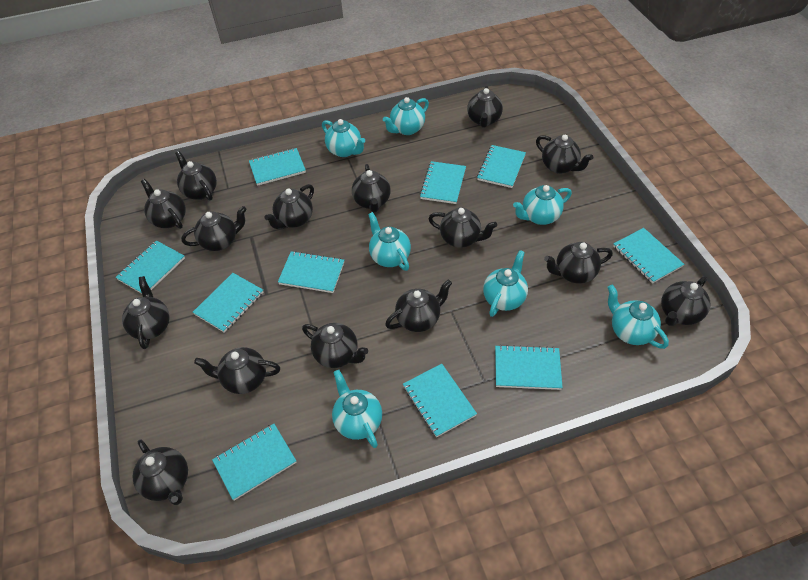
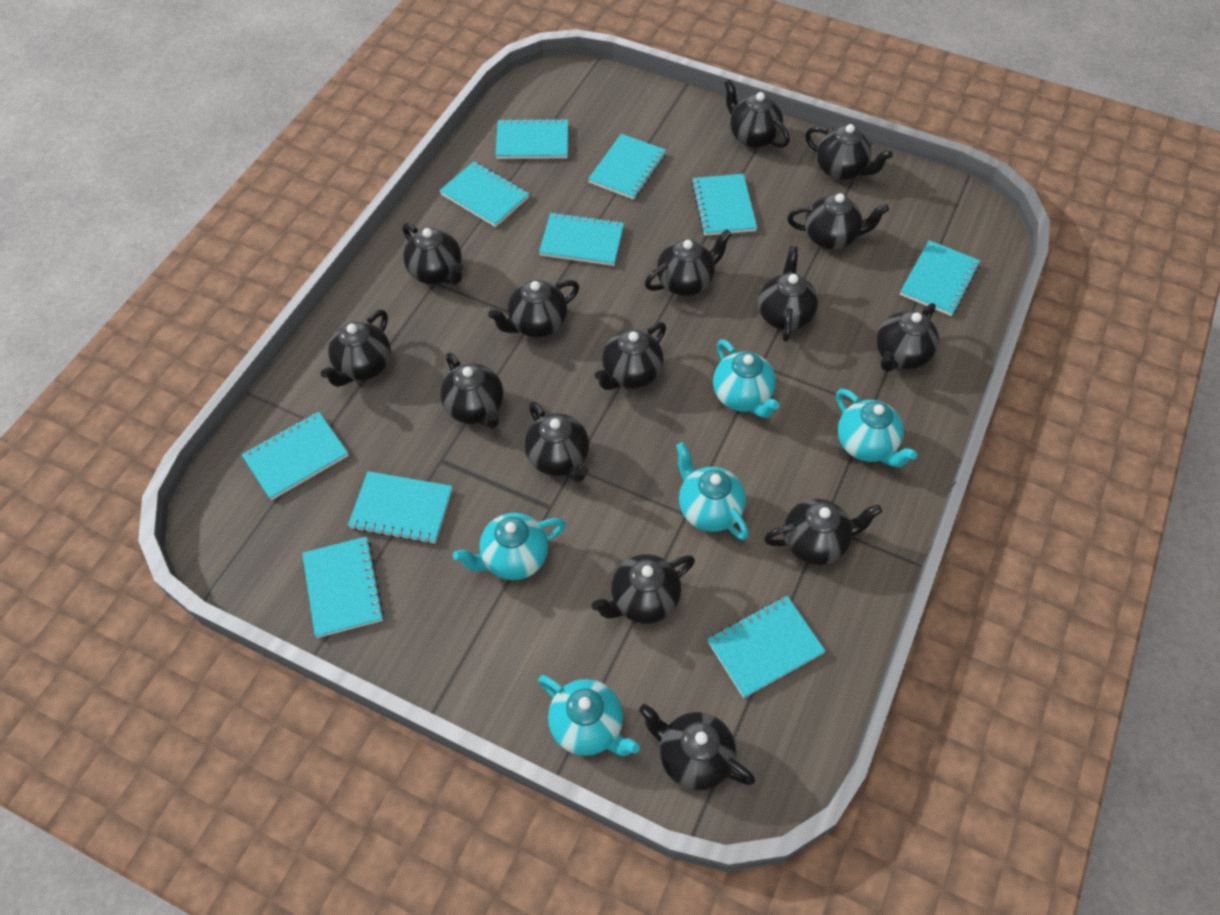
turquoise teapot: [322,119,365,157] [332,370,382,448] [368,212,411,271] [383,97,429,135] [483,250,528,317] [513,185,572,225] [607,285,669,349] = 7 -> [453,513,566,580] [538,675,640,756] [676,442,749,540] [713,339,780,418] [836,389,917,467] = 5

